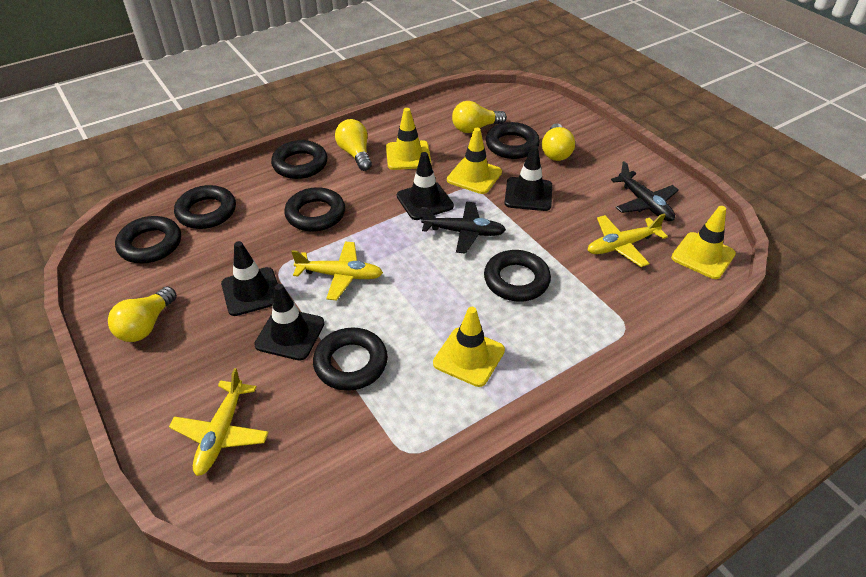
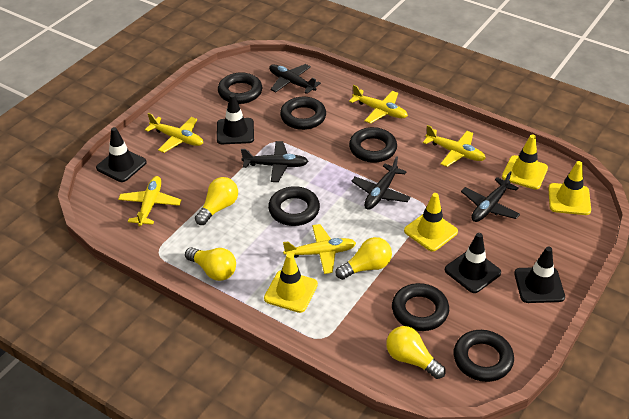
black plane: [421,202,506,254] [611,161,679,221] = 2 -> [241,141,309,182] [269,64,321,94] [351,157,411,210] [461,171,520,222] = 4
black ring: [115,216,181,263] [174,185,236,229] [271,140,327,179] [284,187,345,232] [313,328,388,391] [484,250,551,302] [486,122,540,159] = 7 -> [218,72,262,104] [268,186,320,226] [280,97,326,130] [349,127,397,163] [392,283,449,331] [453,330,514,382] = 6
yellow plane: [169,368,269,476] [291,241,383,300] [588,213,668,267] = 3 -> [118,176,181,226] [145,113,203,153] [283,224,356,274] [349,85,408,124] [423,125,486,167] = 5

